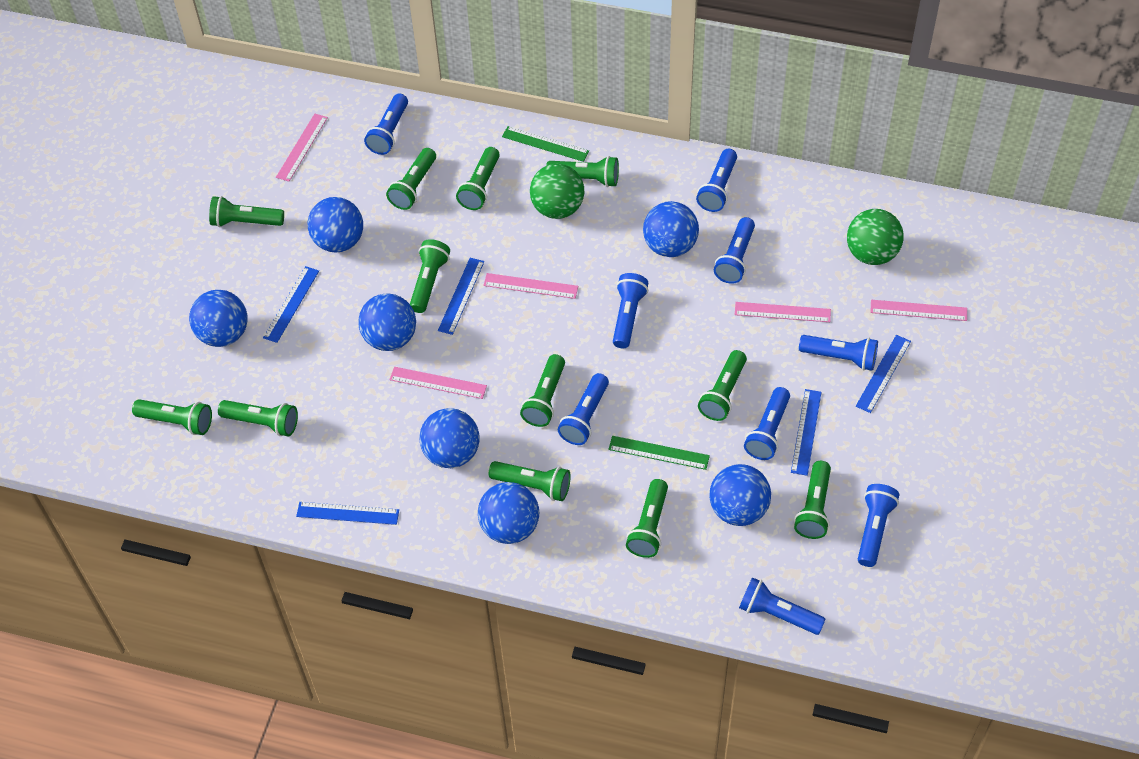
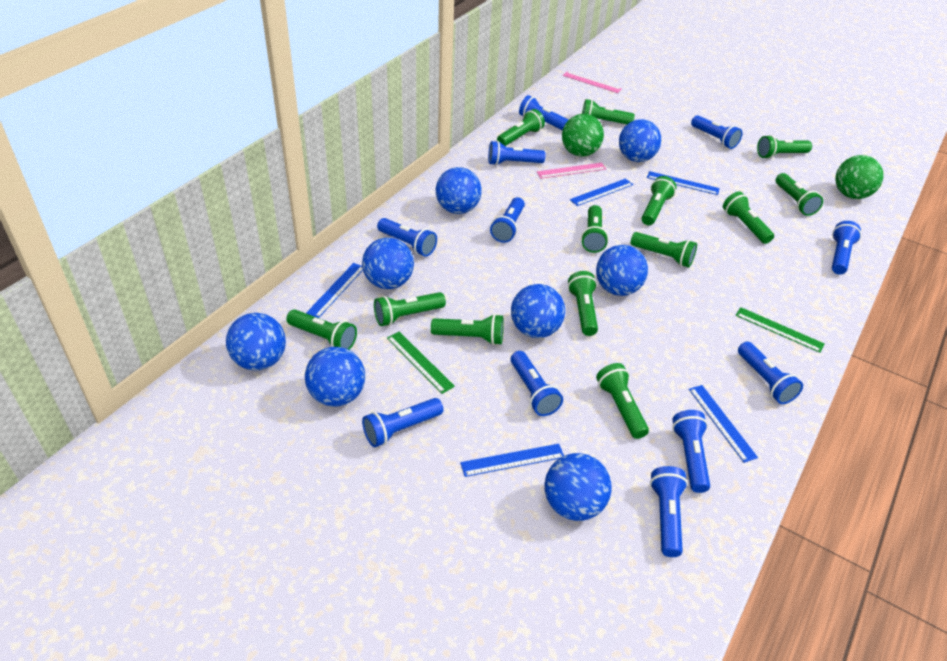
blue ball: [189,290,248,347] [308,197,363,253] [358,293,416,351] [420,408,480,468] [478,482,539,544] [643,201,699,257] [709,464,771,526] = 7 -> [226,313,286,370] [305,347,365,407] [362,238,414,289] [436,167,482,214] [511,284,565,338] [545,453,612,521] [596,245,648,296] [619,119,661,162] = 8
blue flashlight: [364,93,408,155] [558,373,609,445] [613,273,648,348] [696,149,737,212] [714,217,755,284] [739,577,826,635] [744,387,790,460] [799,335,878,371] [858,484,899,567] = 9 -> [362,398,443,447] [377,218,437,257] [488,141,546,165] [490,197,525,243] [511,351,563,416] [519,95,569,130] [650,466,688,557] [672,410,710,493] [691,115,742,149] [738,342,803,404] [832,221,861,274] = 11
green flashlight: [132,399,212,435] [209,196,284,227] [218,400,298,436] [386,148,436,210] [410,239,450,313] [456,147,500,210] [489,461,571,501] [520,354,565,427] [546,156,619,187] [626,479,668,558] [698,350,747,421] [794,461,831,539] = 12 -> [286,309,357,350] [374,292,446,326] [431,314,504,345] [497,109,545,146] [568,271,598,336] [581,205,609,253] [582,99,635,124] [596,363,649,439] [630,232,697,268] [641,176,676,225] [723,191,774,244] [757,135,812,159] [776,173,823,216] = 13
pink ruler: [276,114,328,181] [389,367,487,399] [483,273,578,299] [735,302,831,322] [870,300,967,321] = 5 -> [537,163,606,179] [563,71,622,93] = 2

